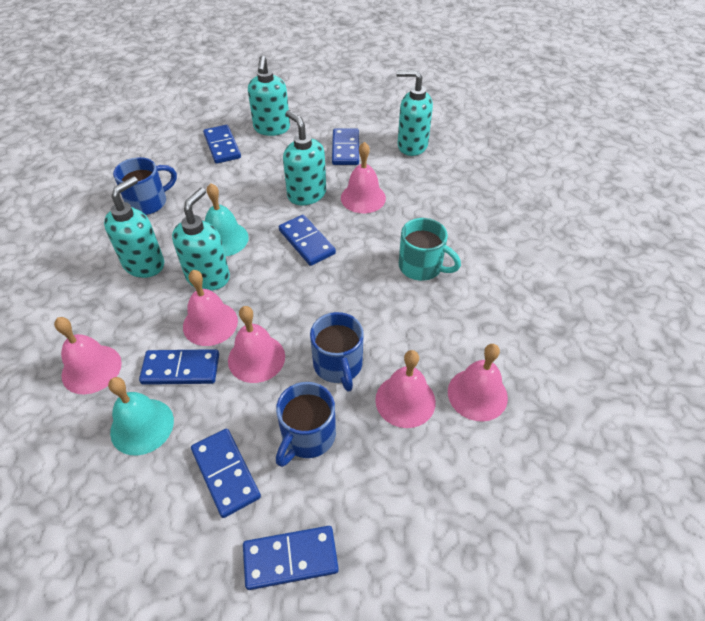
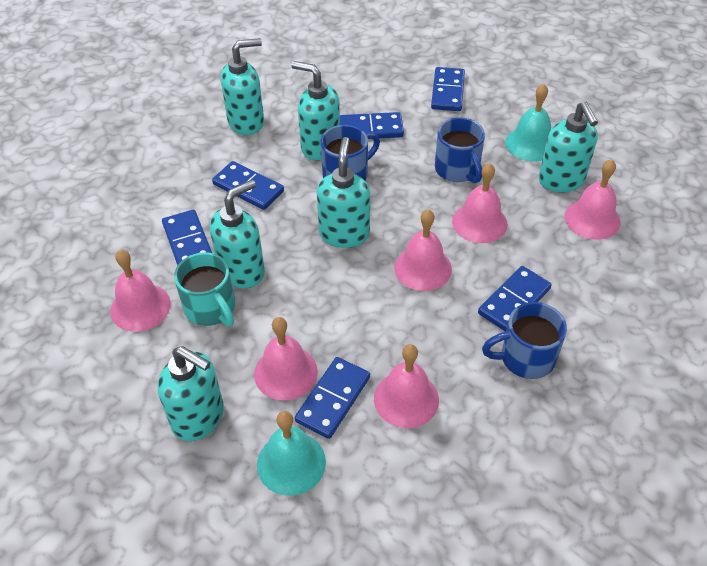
turquoise soap dispenser: [104,176,164,278] [172,188,230,291] [248,55,290,136] [283,110,326,205] [396,70,433,156] = 5 -> [157,346,224,441] [210,180,265,288] [221,38,264,135] [291,61,340,160] [317,137,370,248] [539,102,598,192] = 6

